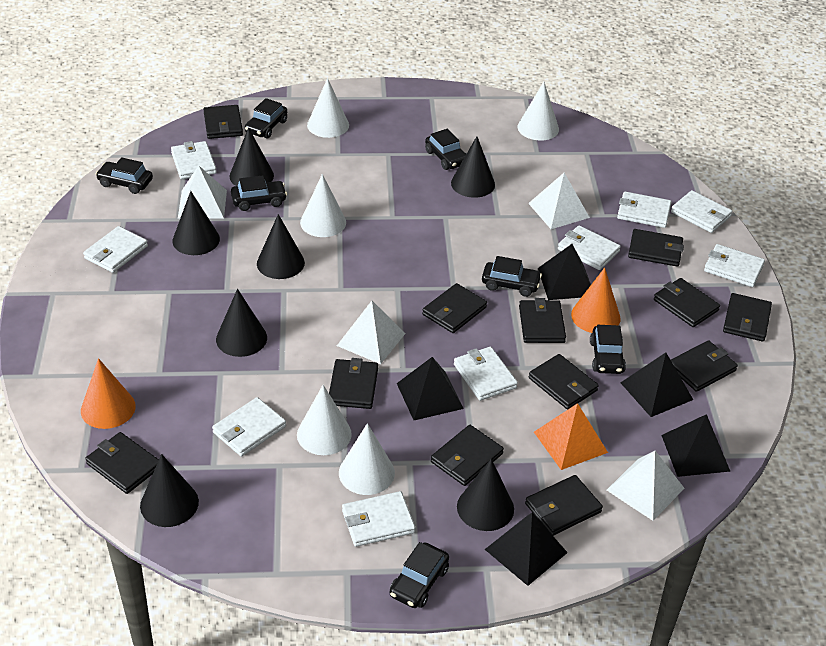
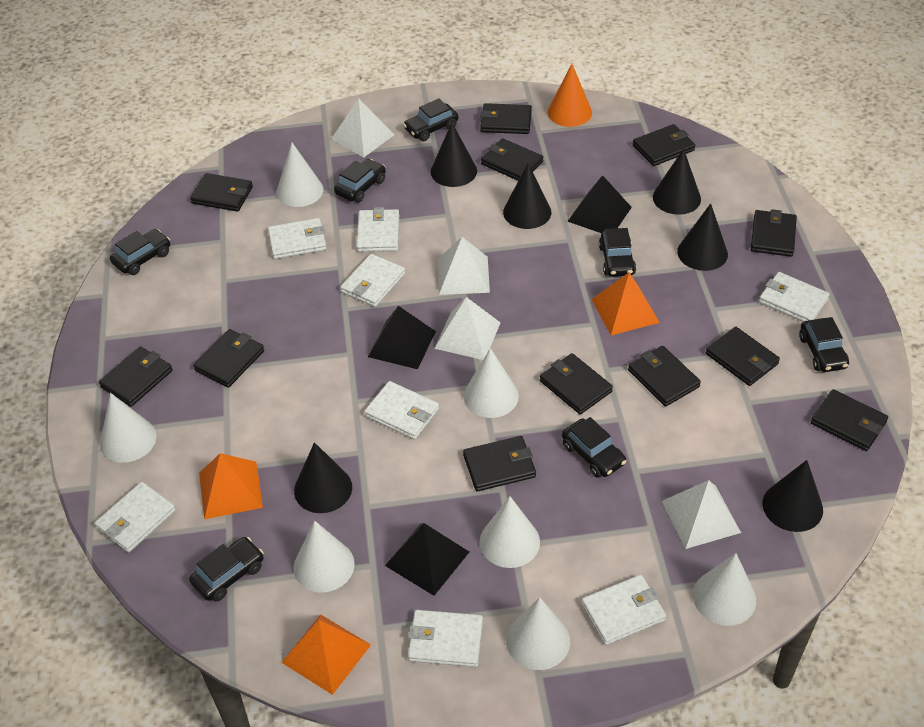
black cone: [140,454,199,527] [172,191,220,255] [216,289,267,357] [230,128,274,186] [257,214,305,279] [451,136,495,198] [457,459,514,531] = 7 -> [294,442,352,513] [431,122,477,187] [503,163,551,229] [653,149,701,215] [677,203,728,271] [762,460,823,532] = 6
black pyramid: [397,357,464,420] [485,513,568,586] [538,244,591,300] [621,353,693,417] [661,414,730,477] = 5 -> [368,306,436,369] [385,523,469,596] [567,175,632,233] = 3
orange cone: [81,358,136,429] [571,268,621,333] = 2 -> [547,64,592,127] = 1
orange pyramid: [534,403,608,470] = 1 -> [199,453,263,519] [281,614,371,695] [591,272,660,335] = 3
white cone: [297,385,352,455] [300,174,346,237] [307,78,349,138] [339,423,395,495] [517,82,559,141] = 5 -> [100,393,157,463] [276,143,324,207] [294,521,355,593] [464,348,519,418] [480,496,540,568] [506,597,570,670] [693,553,756,626] = 7
white wallet: [83,226,148,273] [171,141,217,179] [212,397,286,457] [342,491,415,547] [454,347,518,401] [558,225,621,270] [617,191,672,228] [671,190,732,233] [704,244,765,287] = 9 -> [94,482,176,553] [268,218,327,259] [340,254,405,307] [356,207,399,252] [364,381,439,440] [408,610,483,667] [581,575,666,645] [759,272,830,322] = 8

